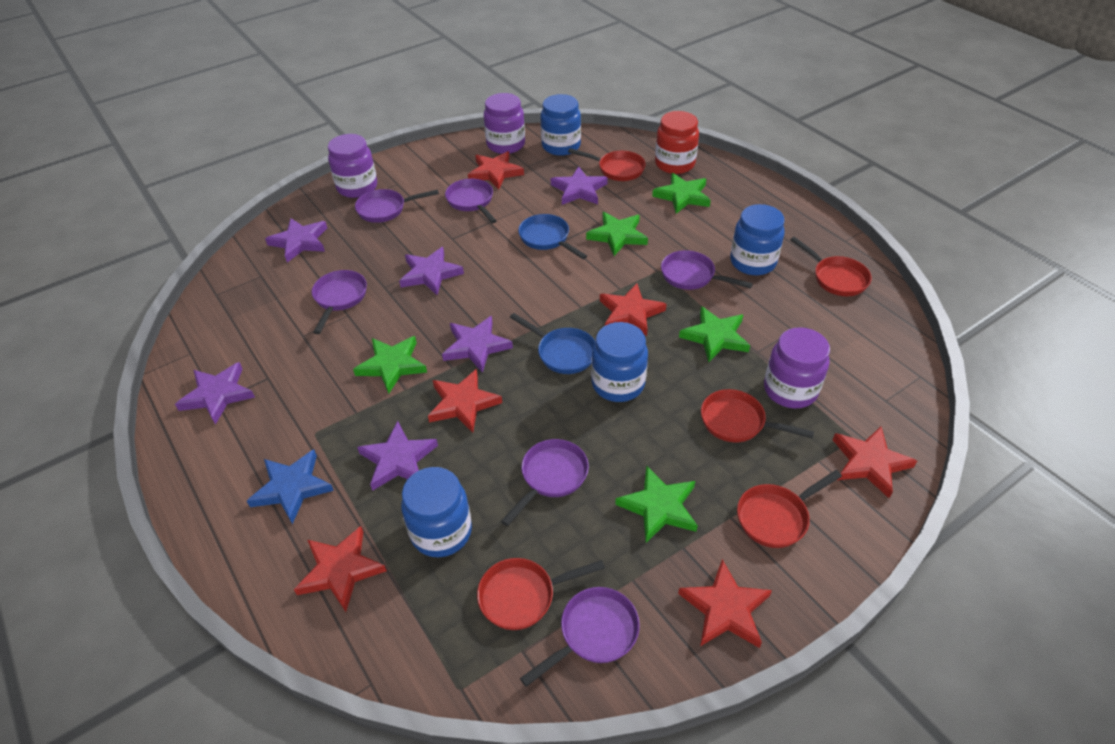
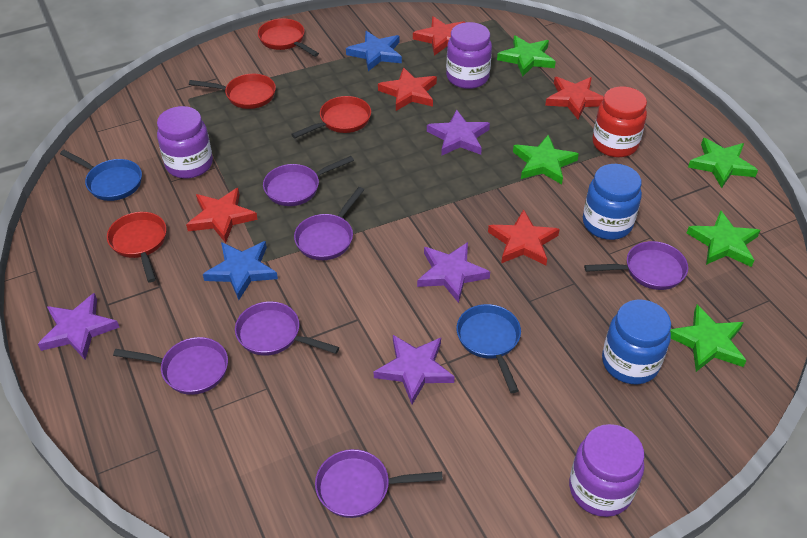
blue jar: [401,467,472,557] [540,94,581,156] [591,322,648,402] [730,204,785,275] = 4 -> [583,164,642,240] [602,300,671,384] = 2
blue star: [247,450,334,524] = 1 -> [203,241,278,300] [346,31,402,71] = 2
purple star: [175,362,255,425] [265,218,327,262] [357,421,438,491] [399,247,464,295] [442,316,513,373] [551,166,608,205] = 6 -> [38,293,119,360] [374,335,455,404] [417,242,490,303] [427,109,490,156] = 4
red pan: [477,558,605,630] [568,148,646,181] [701,389,814,443] [737,470,842,548] [790,237,872,296] = 5 -> [107,212,167,282] [189,74,276,109] [258,18,319,57] [291,96,371,138] = 4
red star: [294,526,387,612] [428,369,502,433] [468,151,524,190] [600,283,667,336] [678,559,772,648] [833,427,917,498] = 6 -> [186,188,258,243] [378,67,437,111] [413,16,466,56] [488,209,560,266] [545,77,604,120] = 5

